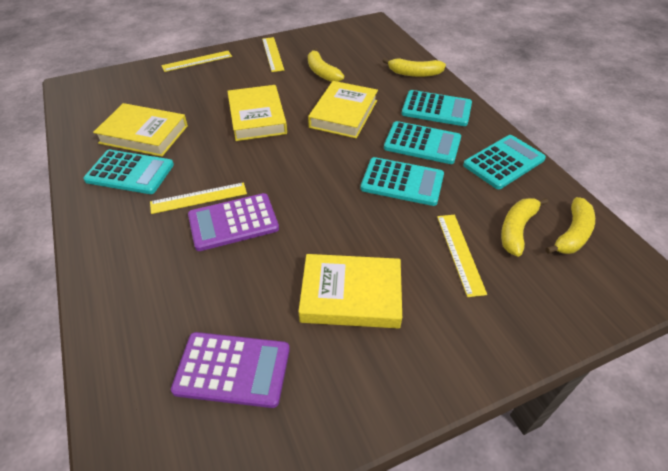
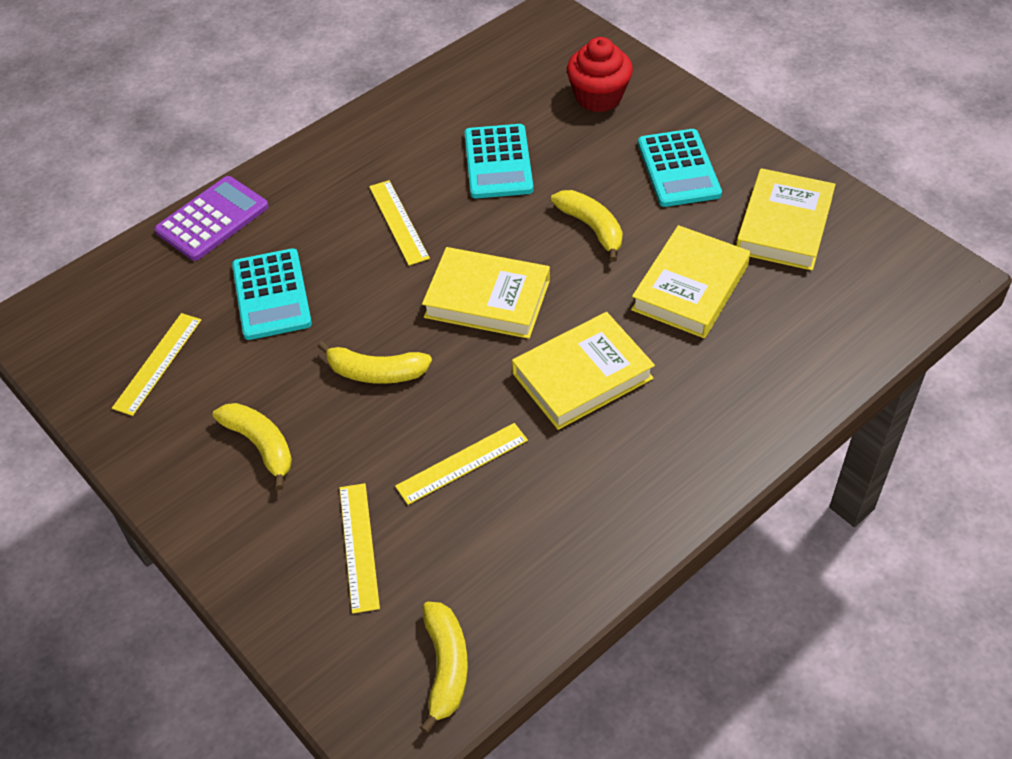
purple calculator: [171,332,290,408] [188,193,279,251] = 2 -> [154,176,269,261] = 1
red cupcake: none = 0 -> [567,37,633,112] = 1
turquoise calculator: [83,150,174,194] [360,157,444,206] [384,121,461,164] [401,90,472,126] [463,135,546,189] = 5 -> [232,248,312,340] [465,124,533,199] [638,129,722,207] = 3

